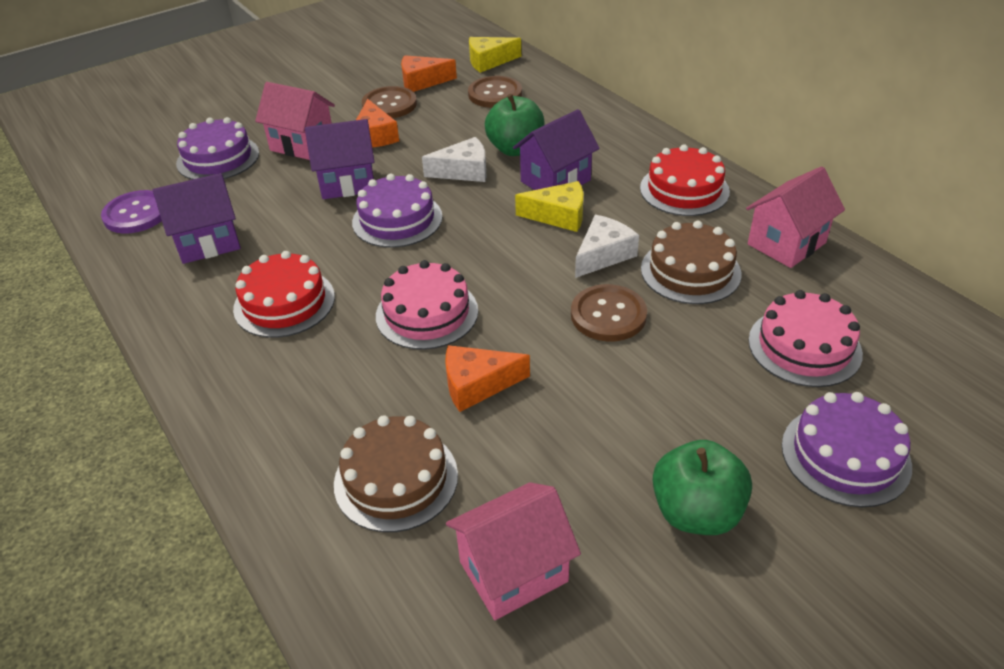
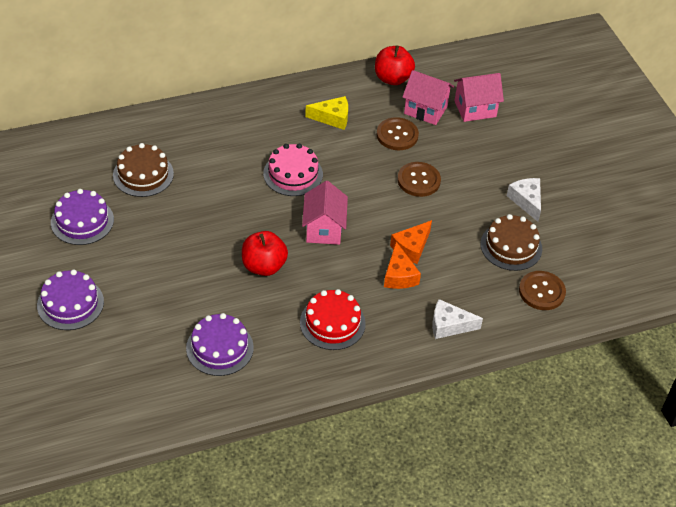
green apple: [485,94,545,156] [653,440,752,535] = 2 -> none = 0
orange cheese: [356,99,399,148] [401,55,457,92] [446,345,530,412] = 3 -> [384,242,421,289] [390,220,432,264] = 2
pink cake: [376,260,478,350] [749,290,863,387] = 2 -> [263,144,323,196] = 1
purple button: [101,190,162,234] = 1 -> none = 0
purple house: [153,173,241,264] [305,119,375,199] [513,109,600,190] = 3 -> none = 0
red apple: none = 0 -> [242,231,288,276] [375,45,415,85] = 2
red cake: [233,251,335,338] [640,144,730,216] = 2 -> [300,289,366,350] = 1
yellow cheese: [469,37,521,73] [515,181,583,232] = 2 -> [305,96,348,130] = 1

